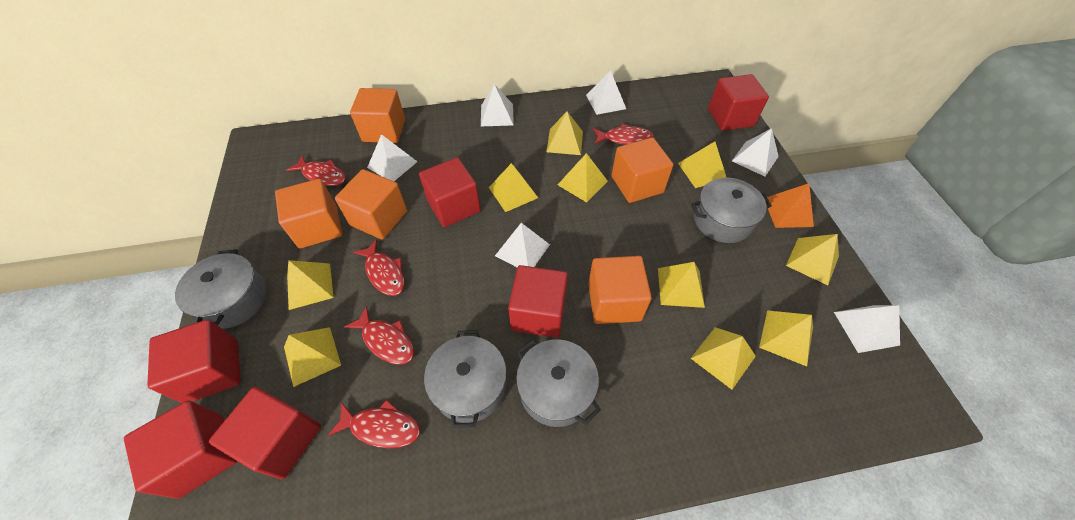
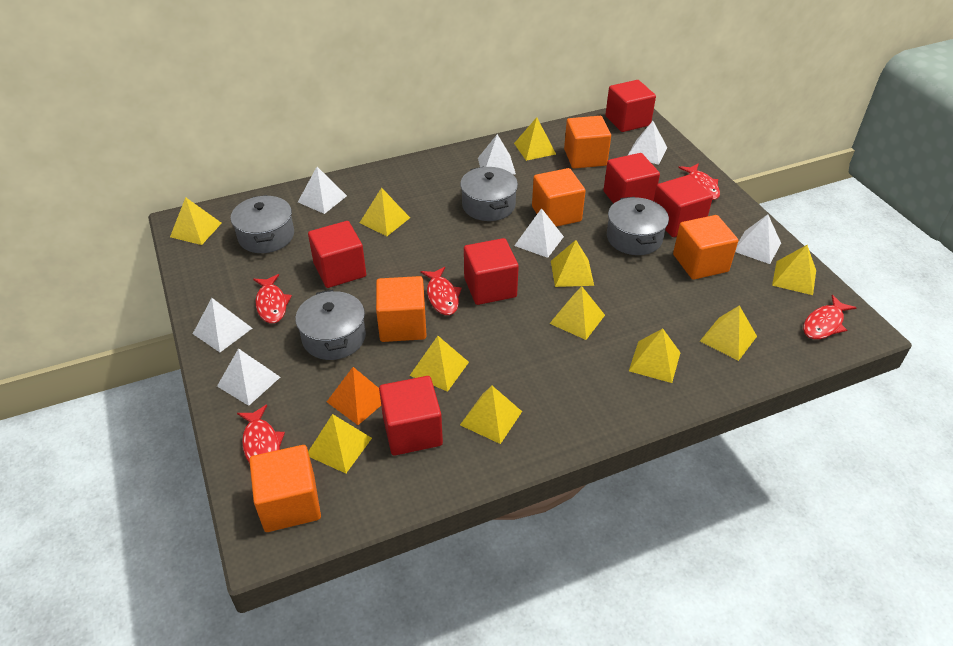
white pyramid: [367,134,417,181] [481,84,514,126] [495,223,550,267] [586,71,626,115] [732,128,779,176] [834,305,900,353] = 6 -> [193,298,252,352] [217,348,280,406] [298,167,347,214] [478,134,516,175] [514,208,564,258] [627,121,667,165] [735,214,781,264] = 7
yellow pyramid: [284,327,341,387] [287,260,334,310] [489,163,538,212] [546,111,583,155] [558,153,608,202] [658,262,705,308] [678,141,727,188] [691,327,756,390] [759,310,813,366] [786,234,839,285] = 10 -> [170,197,222,245] [308,414,372,473] [360,187,410,236] [409,336,469,392] [460,386,522,444] [514,117,556,161] [549,286,605,340] [551,240,594,287] [629,329,681,383] [700,305,757,361] [772,245,816,295] = 11

